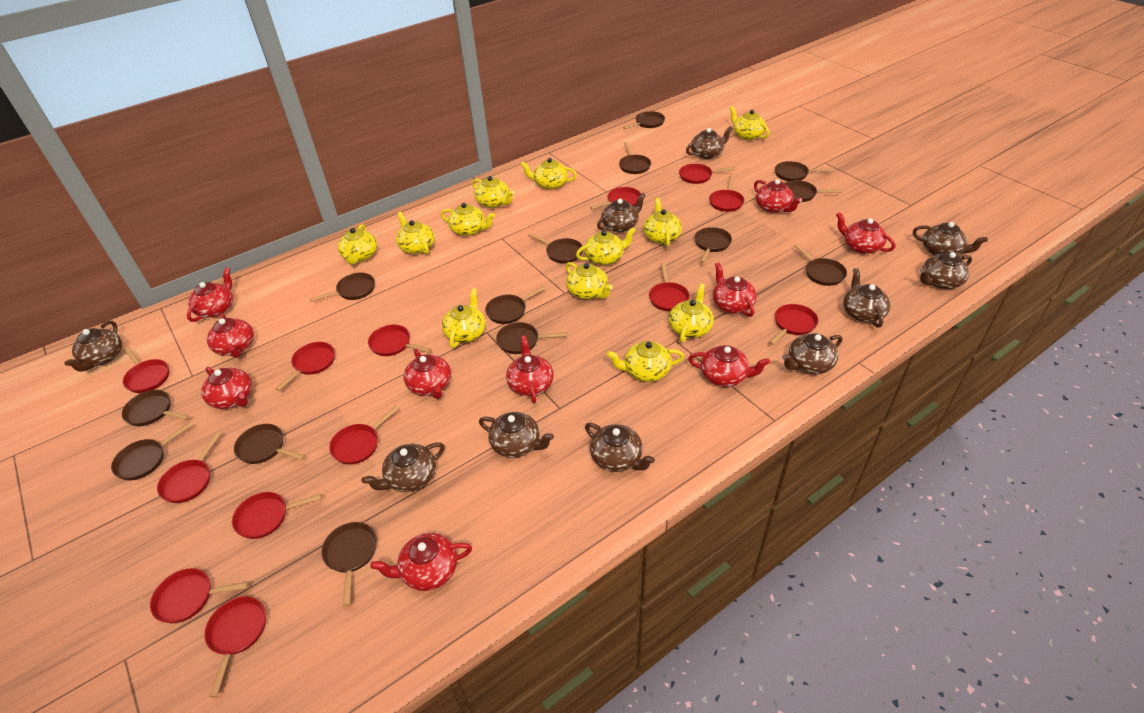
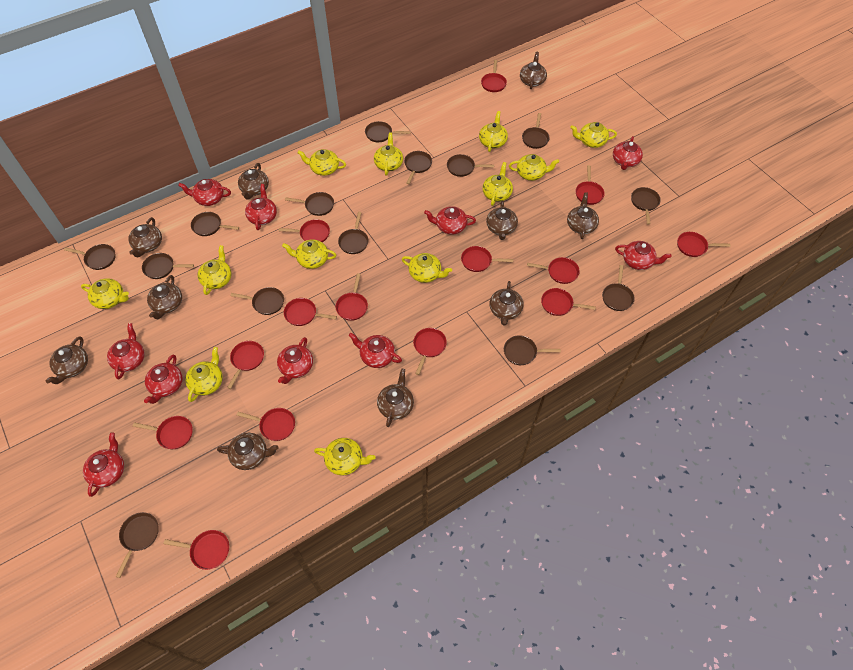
red pan: [123,347,169,393] [150,568,249,623] [157,432,221,503] [204,596,266,698] [232,492,322,539] [275,342,335,391] [329,405,399,465] [368,325,431,356] [590,187,641,209] [649,263,690,311] [679,164,735,184] [709,175,744,212] [769,304,818,345] = 13 -> [133,416,193,449] [163,530,229,570] [227,341,264,389] [237,408,295,441] [279,219,330,242] [284,298,337,326] [336,273,368,321] [413,328,447,375] [461,246,513,272] [481,60,507,92] [527,257,580,284] [541,288,596,316] [575,165,605,205] [677,232,731,257] = 14

